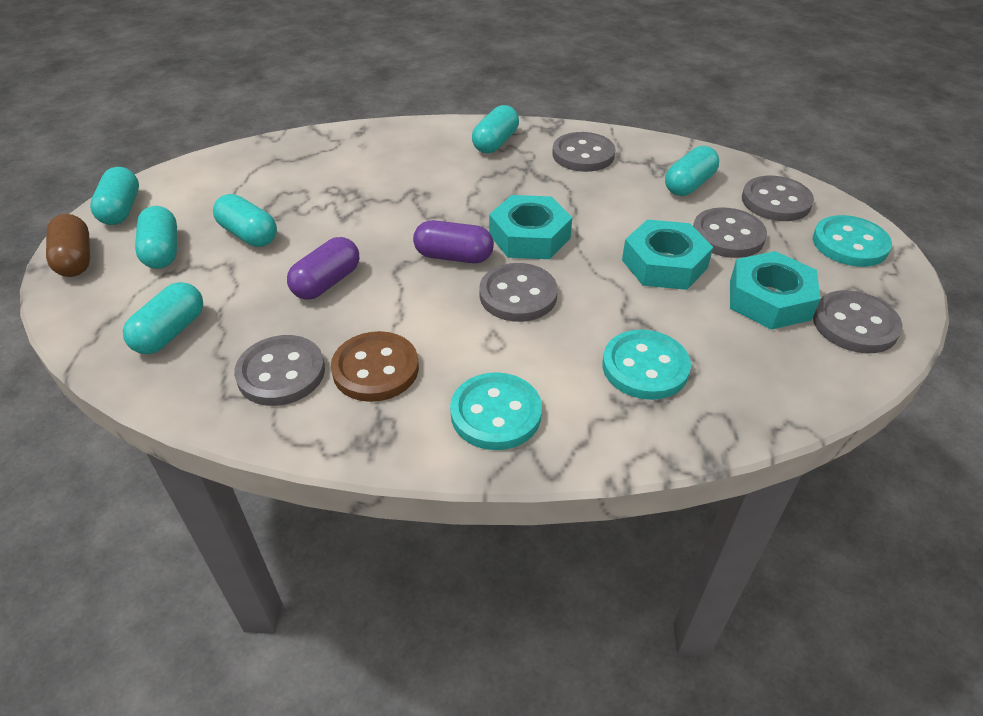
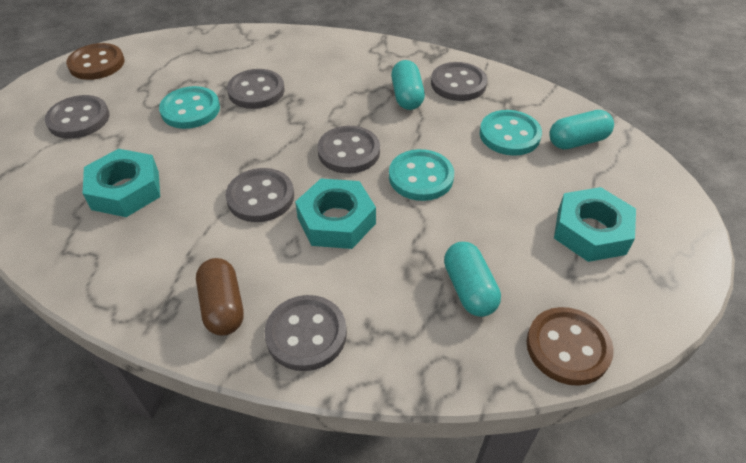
brown button: [331,331,419,402] = 1 -> [66,43,124,80] [526,307,614,386] = 2
purple capsule: [287,237,359,300] [413,220,494,263] = 2 -> none = 0
turquoise capsule: [90,167,139,225] [123,282,203,354] [135,206,177,269] [213,194,277,247] [472,105,519,153] [665,146,719,196] = 6 -> [391,60,425,110] [444,242,501,317] [549,110,614,149] = 3

